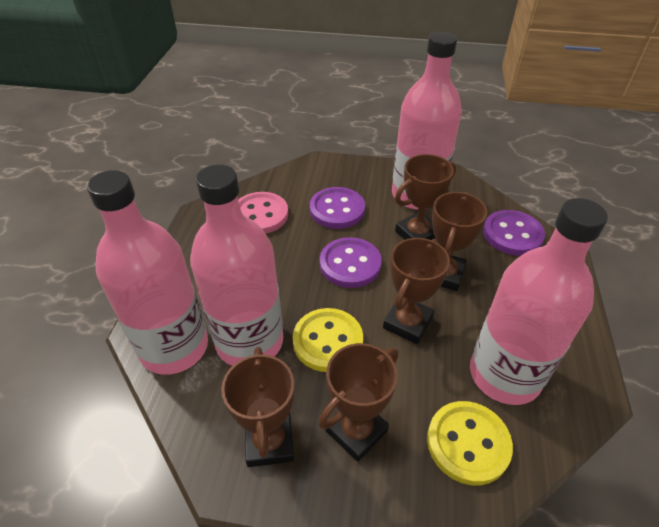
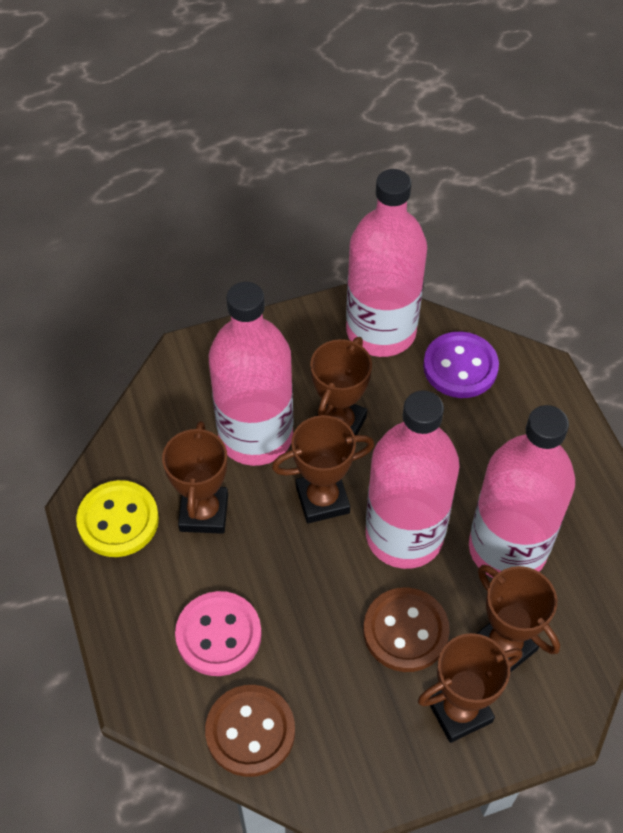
brown button: none = 0 -> [205,685,295,777] [363,587,450,672] = 2
purple button: [310,187,365,229] [320,237,382,288] [483,210,545,256] = 3 -> [423,332,499,398] = 1
yellow button: [293,308,363,372] [427,401,513,485] = 2 -> [76,480,159,557] = 1

